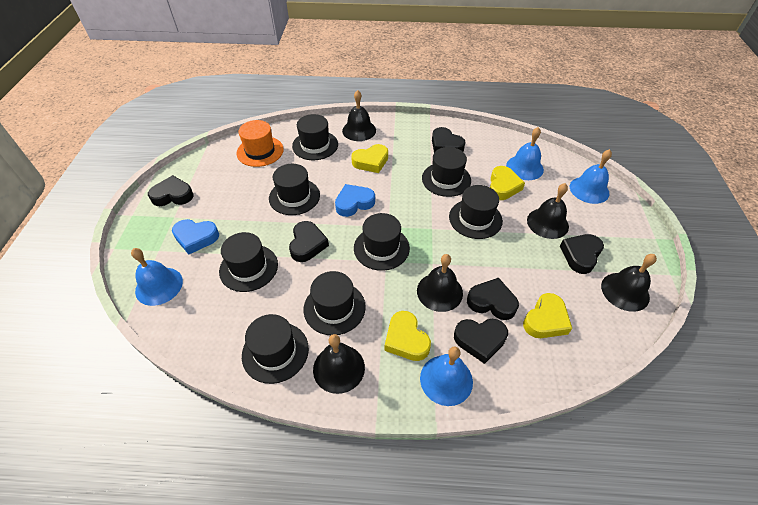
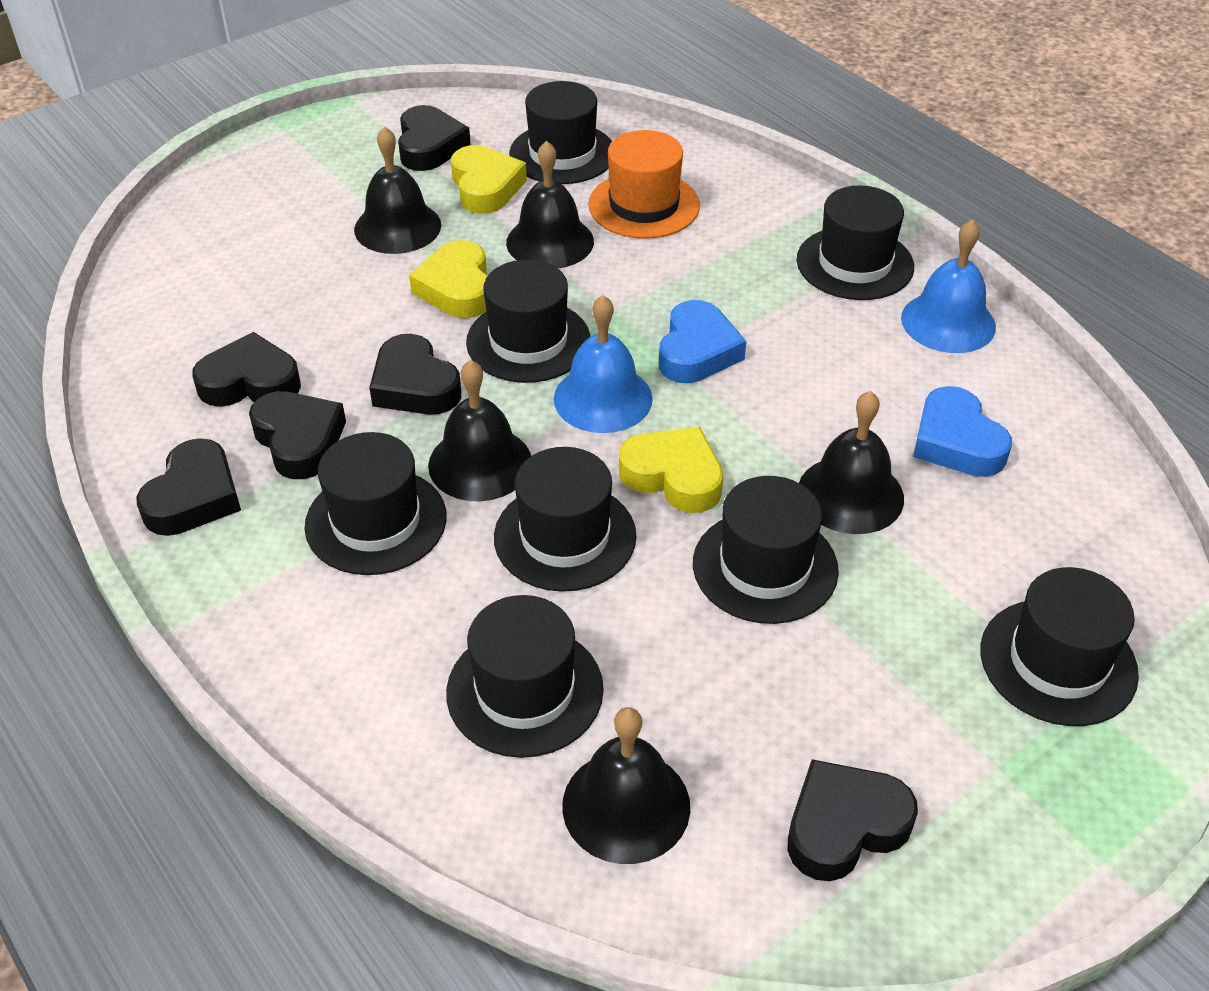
blue bell: [131,248,183,306] [420,346,473,406] [506,127,544,180] [570,149,612,204] = 4 -> [554,295,653,433] [901,219,996,353] = 2
yellow heart: [351,144,388,173] [385,311,431,361] [490,166,525,200] [523,293,572,338] = 4 -> [409,240,488,318] [451,145,527,214] [619,427,723,513] = 3

